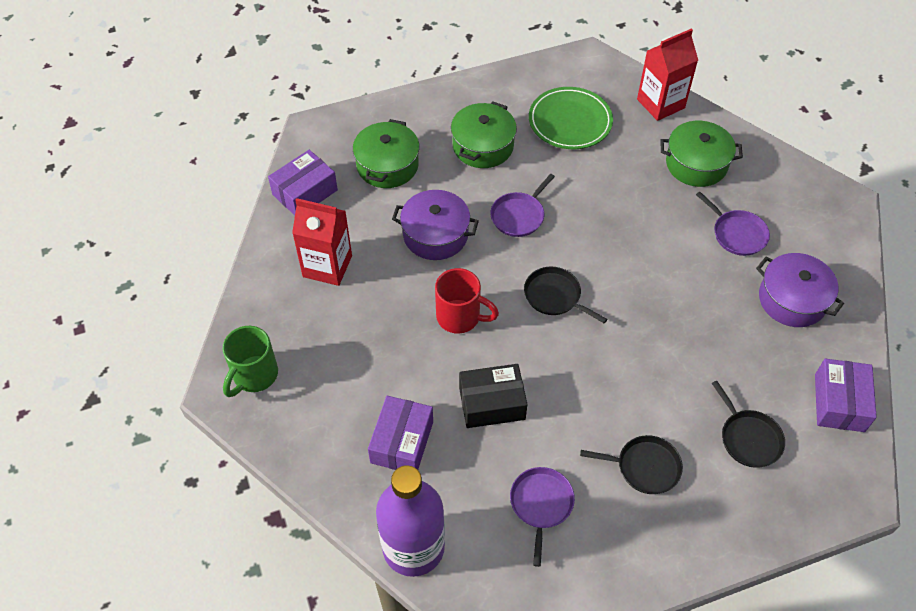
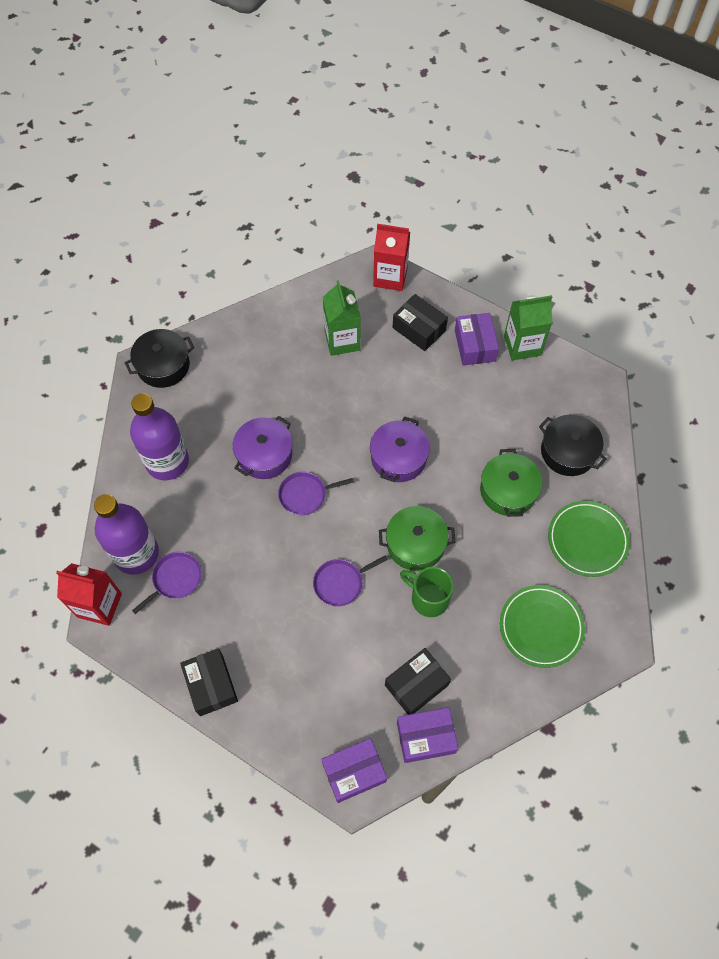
black box: [459,364,527,428] = 1 -> [180,648,238,716] [385,648,451,715] [393,294,448,351] = 3
black pan: [524,267,607,323] [580,435,683,494] [712,381,785,468] = 3 -> none = 0
black pot: none = 0 -> [125,329,195,388] [539,415,607,476] = 2
green carton: none = 0 -> [323,280,361,356] [504,295,552,361] = 2
green plate: [529,87,613,149] = 1 -> [500,585,585,668] [548,501,630,577] = 2
green pot: [353,119,419,188] [451,101,517,168] [660,121,743,187] = 3 -> [379,506,456,571] [480,449,542,517] = 2
purple bottle: [376,465,445,577] = 1 -> [94,494,159,575] [130,393,189,480] = 2
red mug: [435,268,499,334] = 1 -> none = 0

